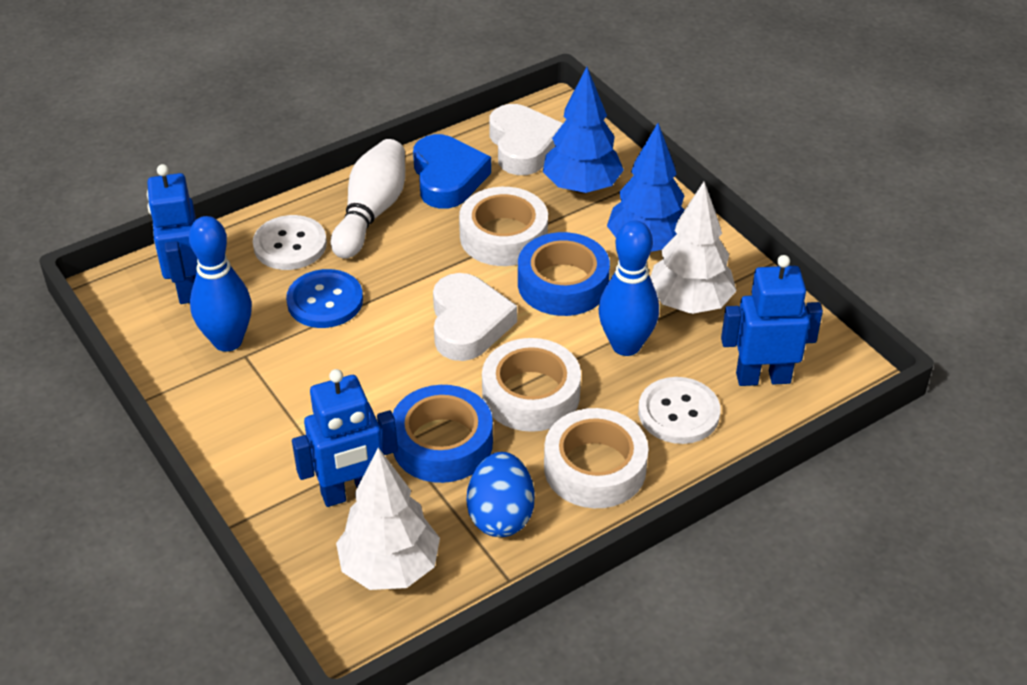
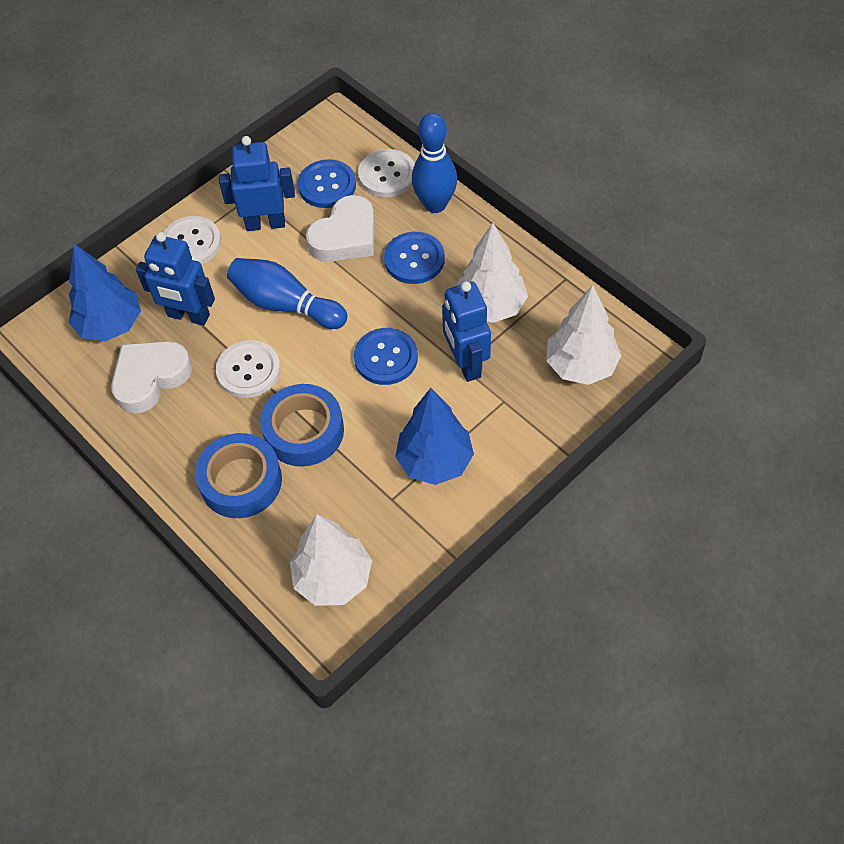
blue button: [286,269,363,328] = 1 -> [298,159,356,208] [354,328,418,385] [384,232,445,284] = 3
blue egg: [467,452,535,537] = 1 -> none = 0
blue heart: [413,134,491,208] = 1 -> none = 0
white bowling pin: [331,139,405,259] = 1 -> none = 0
white button: [253,215,327,270] [638,377,721,444] = 2 -> [163,216,221,265] [216,340,280,398] [358,149,415,197] = 3
white tape: [459,187,548,266] [482,338,581,432] [544,408,648,508] = 3 -> none = 0
white tree: [336,448,440,590] [650,182,737,314] = 2 -> [290,514,372,606] [458,223,528,323] [546,285,622,385] = 3

